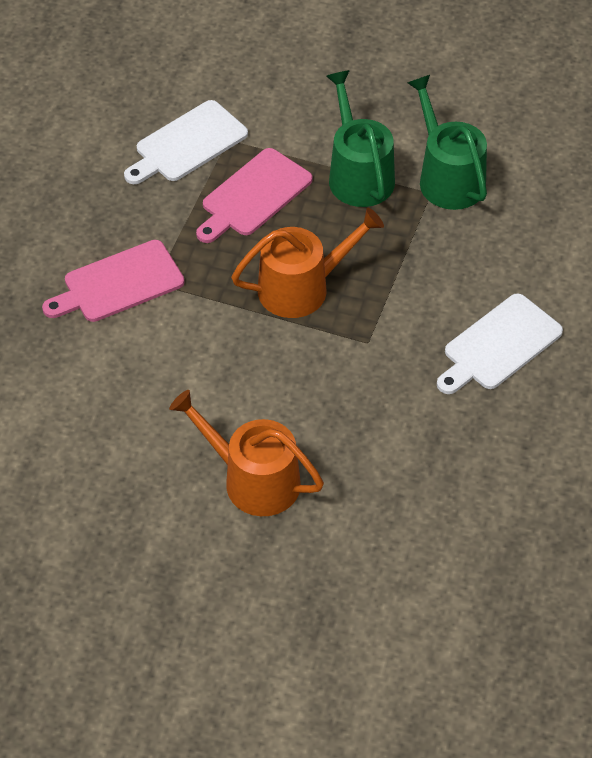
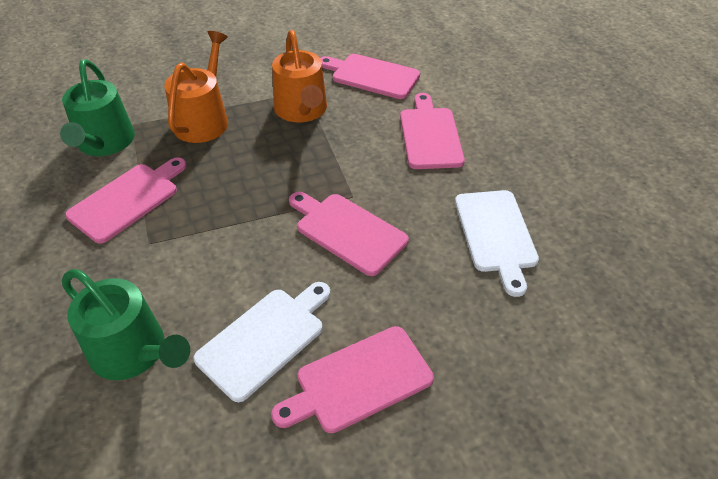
pink cutting board: [42,240,185,322] [196,148,313,243] = 2 -> [65,157,187,244] [271,326,434,433] [289,192,409,276] [320,54,420,99] [400,93,465,169] = 5

